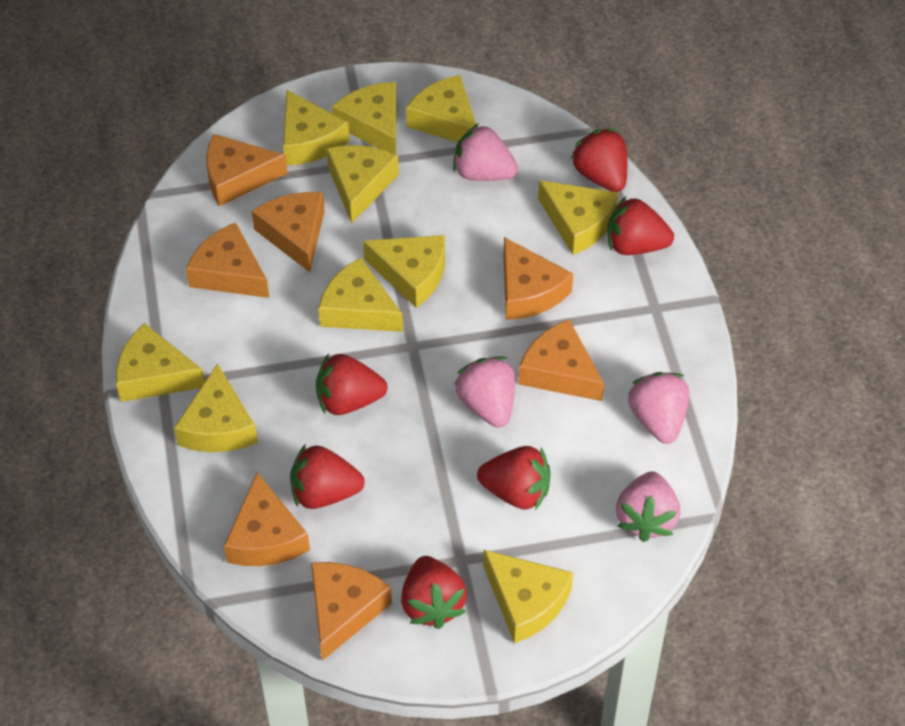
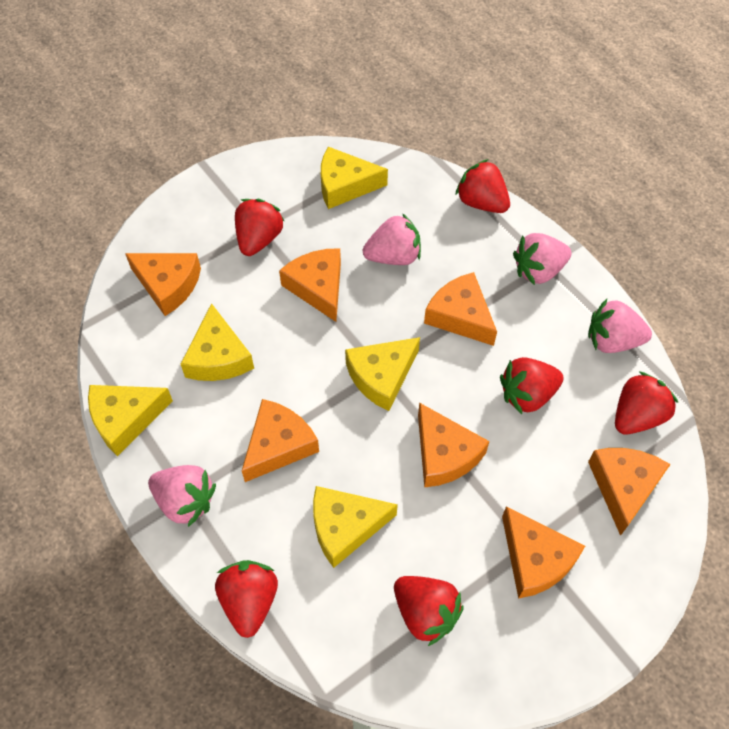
yellow cheese: [116,323,205,402] [174,363,258,452] [283,90,350,165] [318,258,403,332] [326,145,399,224] [332,82,396,155] [363,235,445,308] [406,75,476,142] [483,550,573,643] [538,180,619,255] = 10 -> [88,385,173,456] [181,303,254,381] [313,486,398,568] [321,147,388,209] [345,337,420,411] = 5

